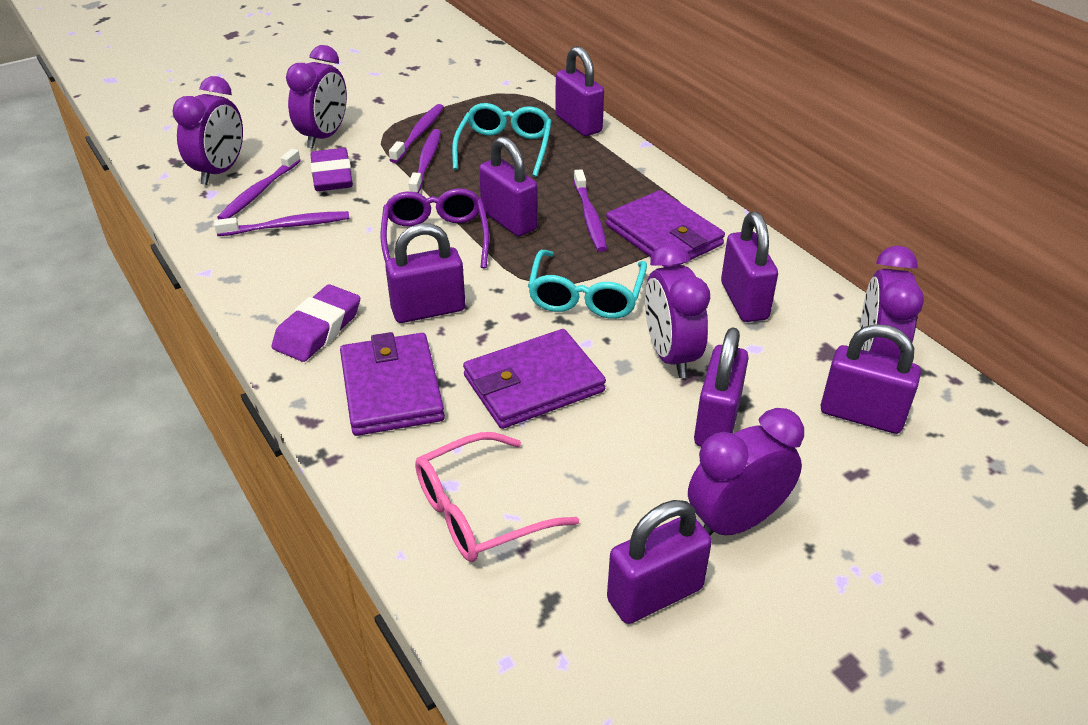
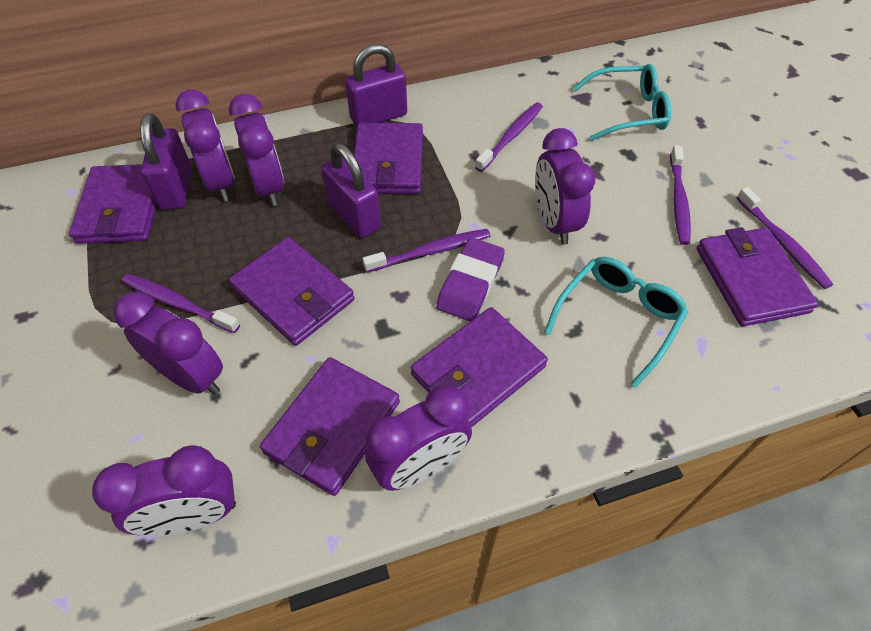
pink glasses: [415,432,579,562] = 1 -> none = 0
purple clock: [173,76,243,185] [286,45,347,149] [645,243,710,378] [688,408,804,535] [860,246,924,359] = 5 -> [92,445,236,536] [113,292,223,395] [176,90,235,201] [229,94,285,206] [365,385,472,491] [535,128,595,245] = 6
purple eraser: [272,285,360,362] [310,148,353,191] = 2 -> [436,238,505,321] = 1
purple glasses: [381,188,489,268] = 1 -> none = 0
purple padlock: [385,223,465,323] [479,136,538,237] [555,46,604,136] [607,500,712,624] [694,327,749,447] [721,212,778,322] [821,324,921,434] = 7 -> [140,113,192,210] [321,143,381,238] [345,44,407,127] = 3
purple wallet: [340,332,445,436] [463,329,606,429] [606,190,725,267] = 3 -> [69,164,157,244] [229,237,355,346] [260,357,400,496] [354,123,423,194] [411,307,548,428] [696,227,818,326] = 6

